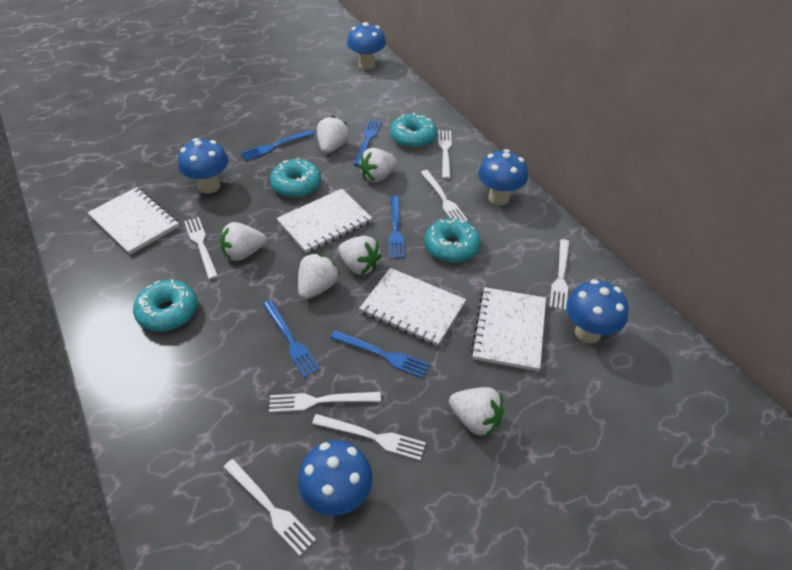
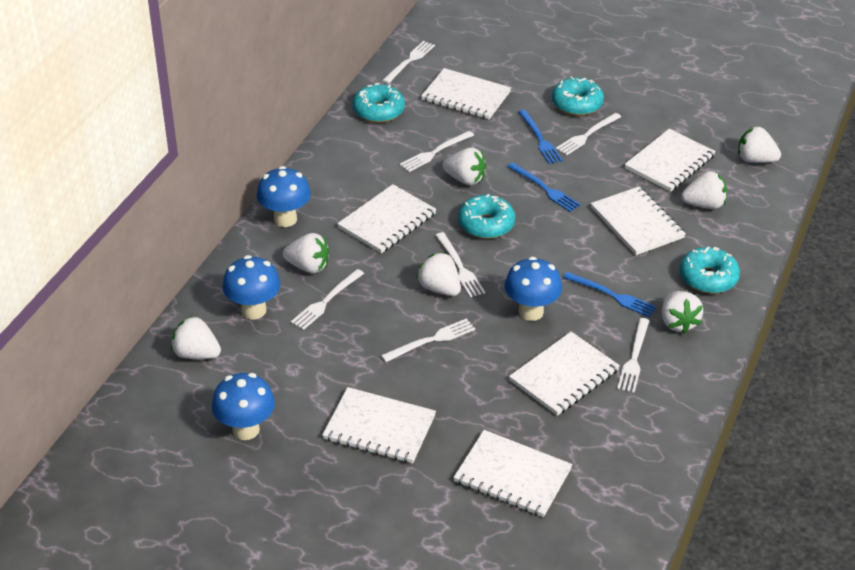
blue fork: [240,130,315,161] [263,300,320,378] [330,330,430,379] [354,120,381,166] [389,196,405,258] = 5 -> [507,163,581,212] [518,110,563,164] [563,272,656,317] = 3
blue mushroom: [178,138,228,194] [298,440,373,516] [347,22,386,70] [478,149,528,205] [566,279,629,344] = 5 -> [212,373,275,440] [223,255,281,319] [257,166,311,227] [504,257,562,321] = 4
white notebook: [87,187,179,255] [277,189,372,253] [359,268,466,346] [471,287,546,371] = 4 -> [322,387,436,464] [337,184,436,253] [421,68,511,119] [454,430,573,517] [509,332,620,416] [591,187,686,255] [624,129,716,192] = 7
white strawberry: [220,222,266,261] [298,253,339,299] [317,116,349,154] [338,236,382,275] [358,148,397,183] [449,387,504,437] = 6 -> [171,316,221,359] [283,233,329,273] [416,252,461,296] [443,147,486,185] [662,291,703,334] [681,171,727,209] [738,126,781,163] = 7

